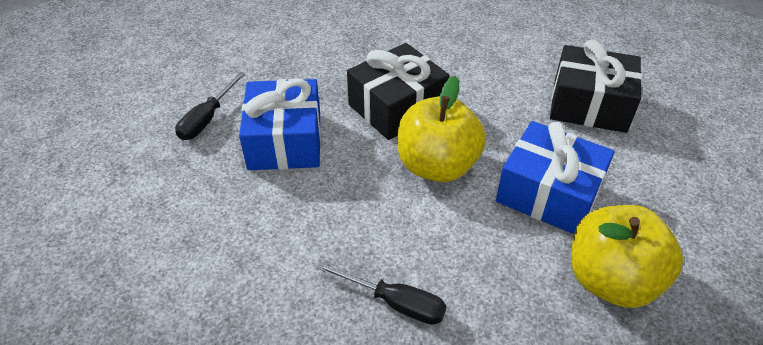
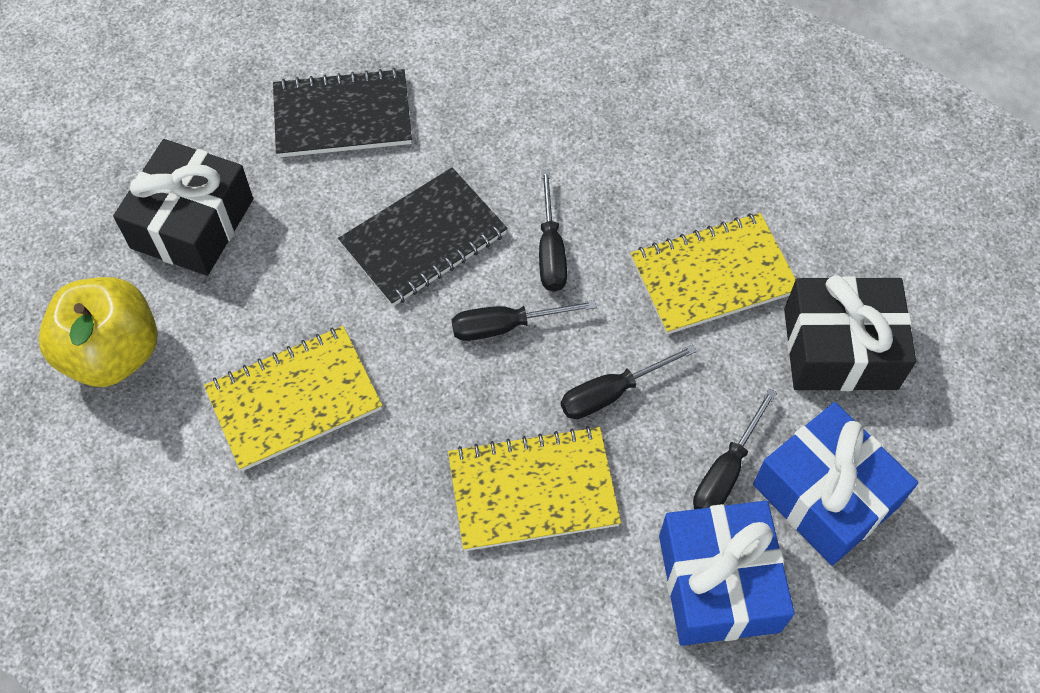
black notebook: none = 0 -> [273,68,412,157] [338,167,508,306] = 2
black screwdriver: [175,72,246,140] [316,262,447,325] = 2 -> [452,300,597,341] [539,169,567,292] [561,345,697,419] [693,389,777,509] = 4
yellow apple: [397,76,486,182] [571,205,683,308] = 2 -> [39,277,157,387] = 1
yellow notebook: none = 0 -> [204,326,383,471] [448,426,621,551] [630,213,796,335] = 3

